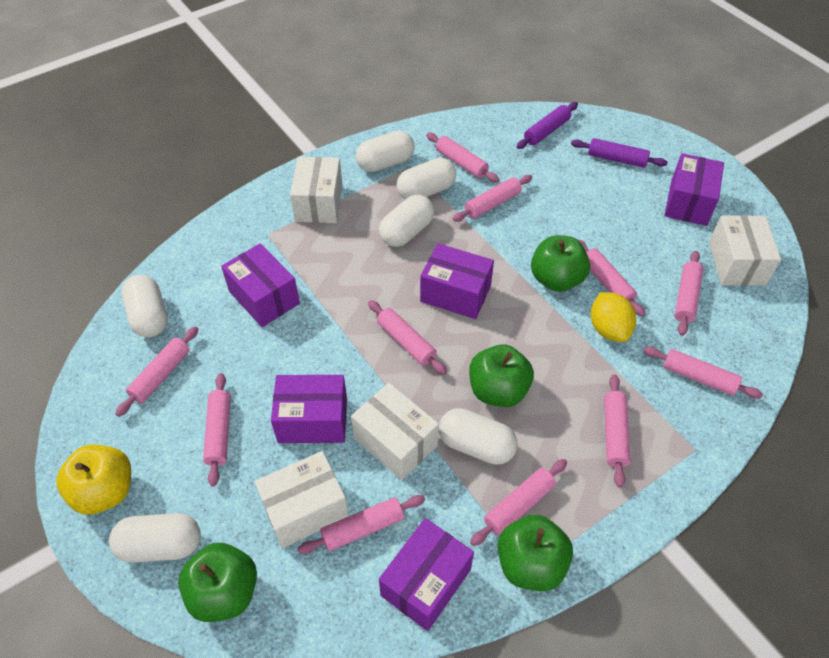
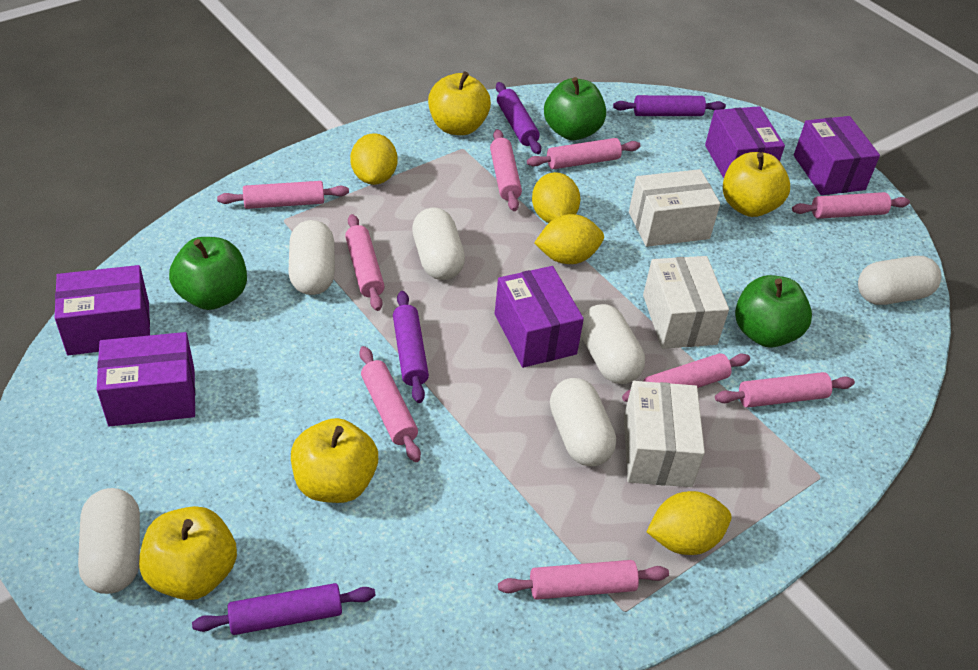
green apple: [178,543,257,622] [469,344,534,407] [498,515,573,591] [531,235,590,292] = 4 -> [169,237,247,310] [544,77,606,140] [735,275,812,347] = 3
pink rolling pin: [115,326,198,417] [203,373,231,486] [297,495,425,554] [368,300,447,375] [426,133,499,183] [453,175,532,222] [470,459,567,546] [578,239,645,317] [604,374,631,488] [643,346,763,399] [675,251,703,336] = 11 -> [217,181,349,209] [345,214,384,311] [359,346,421,462] [490,129,522,211] [498,560,669,600] [527,138,641,169] [622,353,750,402] [715,372,855,408] [792,192,910,219] = 9
purple rolling pin: [517,102,578,149] [571,138,668,168] = 2 -> [192,583,376,635] [393,291,429,403] [496,82,541,154] [613,95,726,116] = 4
white box: [255,451,349,548] [290,156,342,223] [351,383,439,480] [709,215,781,286] = 4 -> [624,381,705,487] [629,169,720,247] [643,256,729,349] = 3
yellow apple: [56,444,131,515] = 1 -> [139,506,237,600] [291,418,378,503] [428,71,491,135] [723,152,790,217] = 4
yellow lemon: [591,292,636,342] = 1 -> [350,133,398,185] [532,172,580,223] [534,214,604,264] [647,491,731,555] = 4

